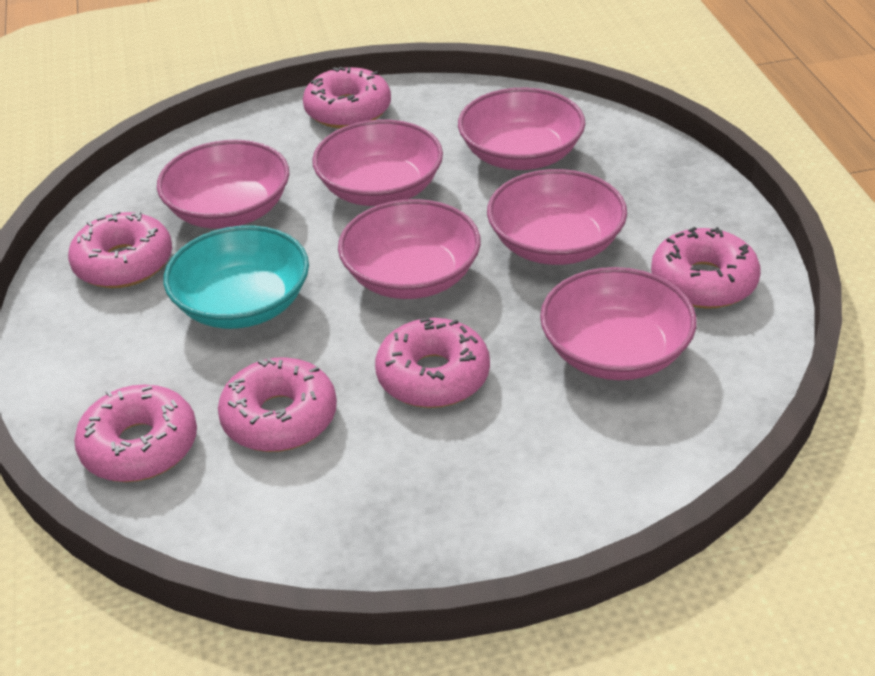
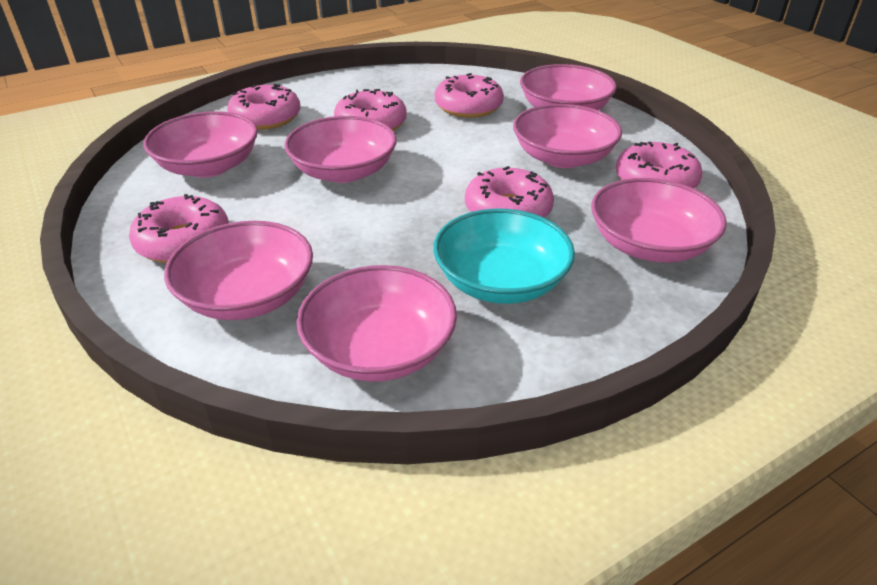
pink bowl: [157,140,289,229] [312,120,443,206] [338,199,481,299] [458,88,585,170] [487,169,627,265] [540,267,697,380] = 6 -> [144,111,258,178] [164,221,313,320] [284,116,397,183] [296,265,457,382] [513,104,622,168] [520,64,617,110] [591,178,727,263] = 7

